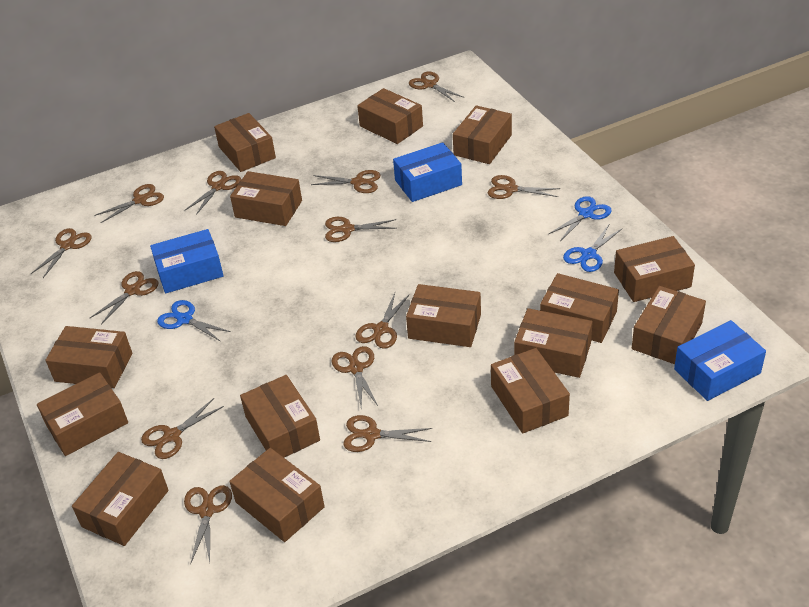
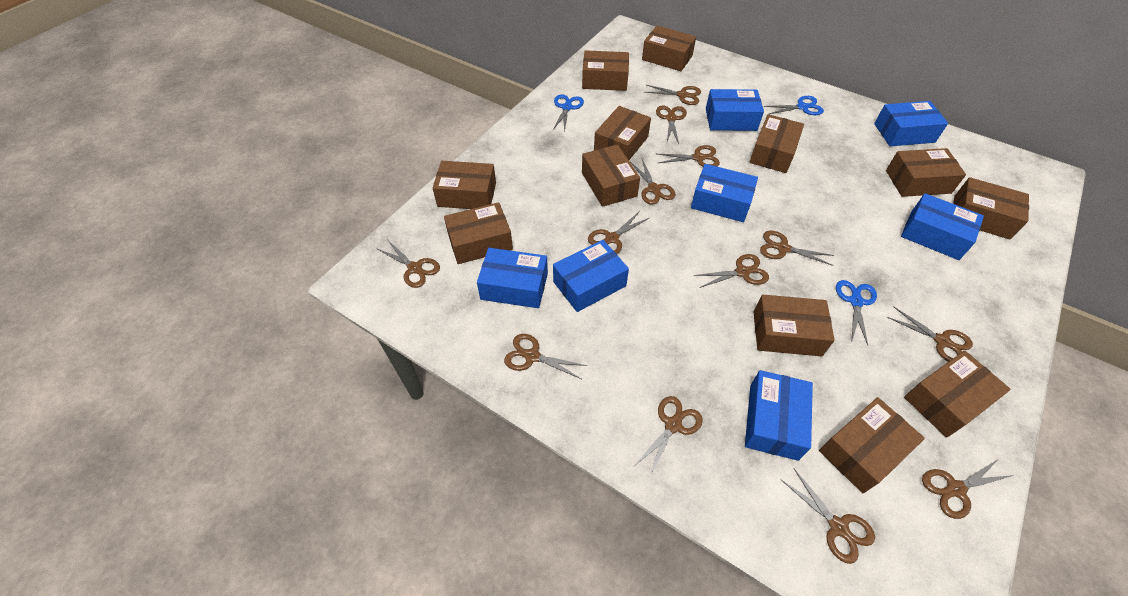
blue box: [150,229,224,293] [393,142,462,202] [674,320,766,401] = 3 -> [477,248,548,308] [553,240,629,312] [691,164,758,222] [706,89,764,131] [745,370,813,461] [874,101,948,146] [901,193,984,260] = 7
brown box: [37,372,128,456] [45,326,132,388] [72,452,169,546] [214,113,276,172] [229,448,325,542] [230,171,302,226] [240,375,320,457] [357,88,423,144] [406,284,481,347] [453,105,512,164] [491,348,570,433] [514,308,593,378] [540,273,619,343] [614,236,695,302] [632,286,706,364] = 15 -> [433,161,496,209] [444,202,513,264] [582,50,629,91] [582,144,640,207] [594,106,651,160] [642,26,696,71] [749,114,804,173] [754,295,835,357] [819,397,925,494] [886,148,966,197] [904,351,1011,438] [953,177,1029,240] = 12

